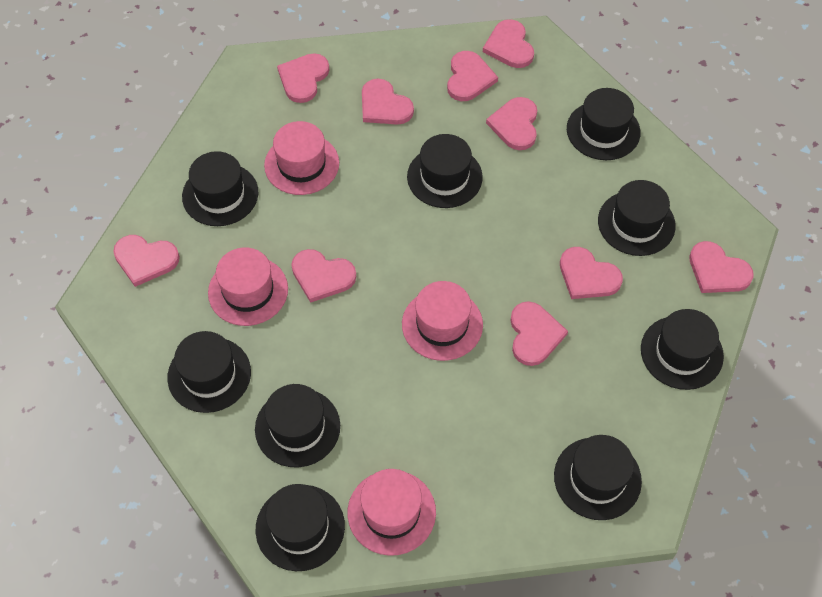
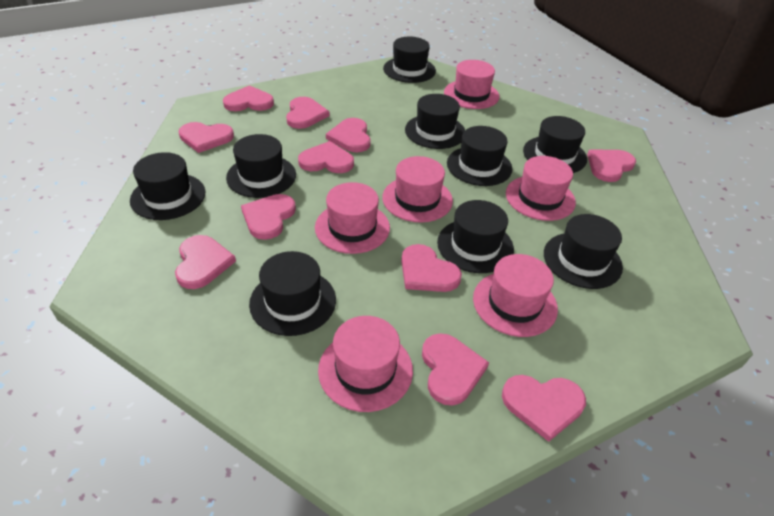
pink hat: [208,247,288,326] [264,121,339,195] [347,469,436,556] [402,281,483,361] = 4 -> [315,182,390,254] [318,316,413,412] [382,156,453,222] [444,60,500,109] [473,254,558,337] [506,156,576,221] = 6
pink heart: [113,235,180,287] [277,53,329,103] [291,249,356,303] [362,79,414,125] [447,51,498,101] [483,19,534,68] [486,97,537,150] [510,301,568,366] [560,247,623,299] [689,241,754,293] = 10 -> [175,235,236,289] [179,122,234,153] [223,85,274,111] [241,194,296,240] [286,97,330,129] [298,141,354,173] [326,118,371,152] [401,244,462,292] [422,333,489,406] [502,375,586,442] [587,150,636,182] = 11

